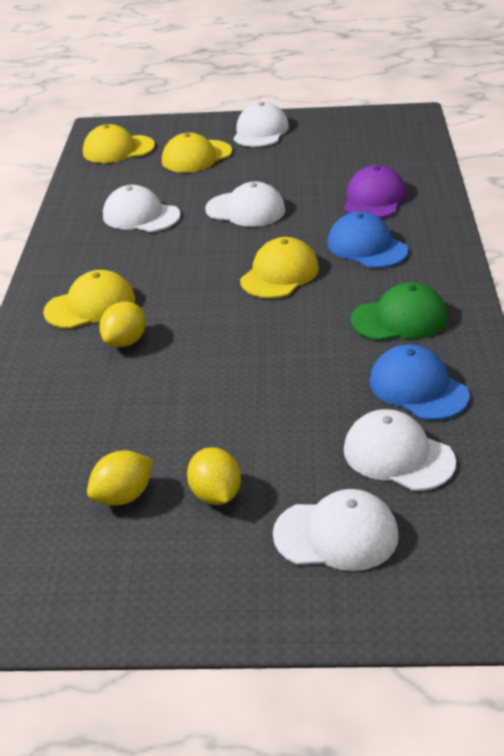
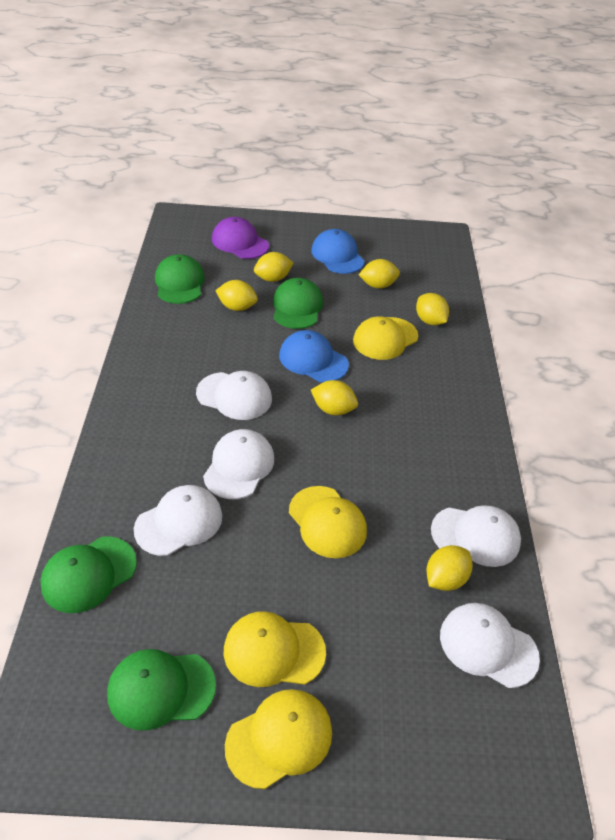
green cap: [351,282,448,341] = 1 -> [41,536,137,613] [107,649,216,731] [155,254,205,304] [273,278,323,329] = 4
yellow lemon: [87,450,153,506] [99,301,146,347] [187,447,241,505] = 3 -> [215,280,258,311] [254,252,293,282] [311,380,358,415] [359,259,400,289] [416,293,449,325] [426,545,472,591] = 6

